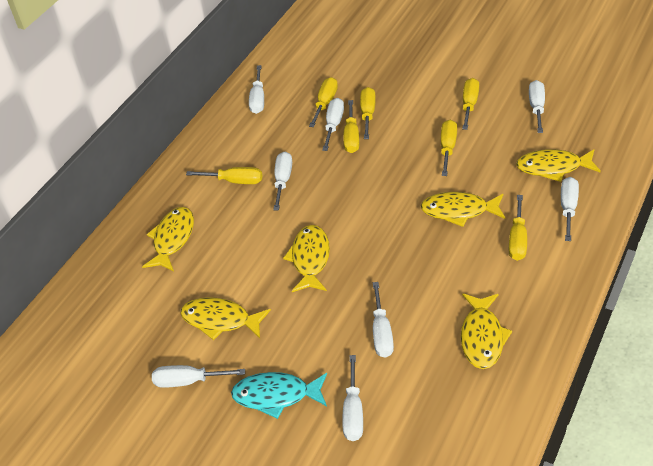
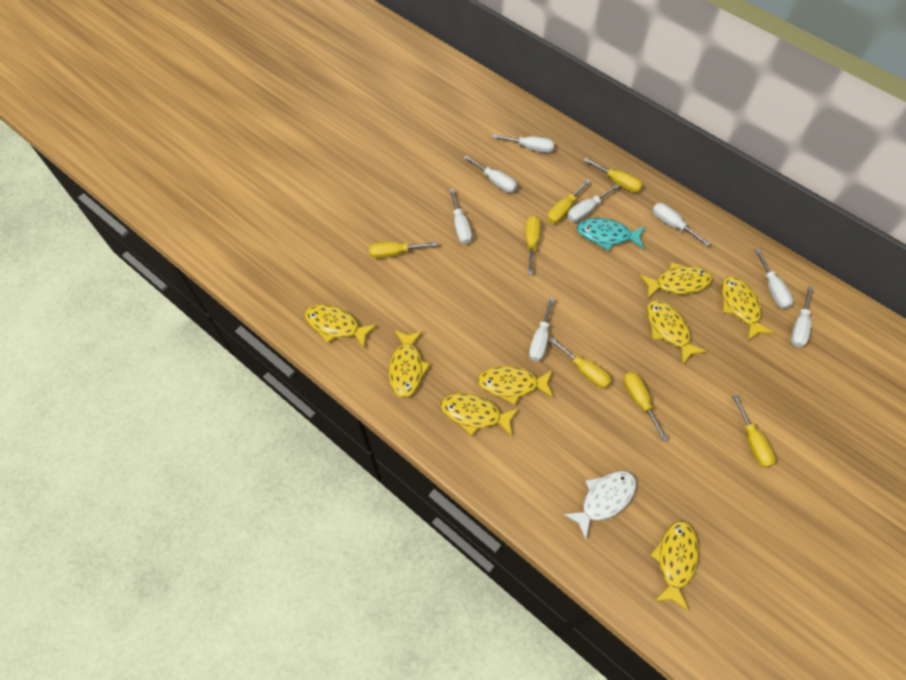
white fish: none = 0 -> [563,471,636,540] = 1
yellow fish: [142,207,194,271] [180,297,271,340] [283,225,330,292] [420,192,505,227] [461,293,512,369] [516,149,601,182] = 6 -> [305,304,377,348] [389,330,430,398] [441,393,519,437] [477,366,553,405] [640,262,712,299] [647,300,707,365] [650,521,698,611] [722,276,774,341] = 8

